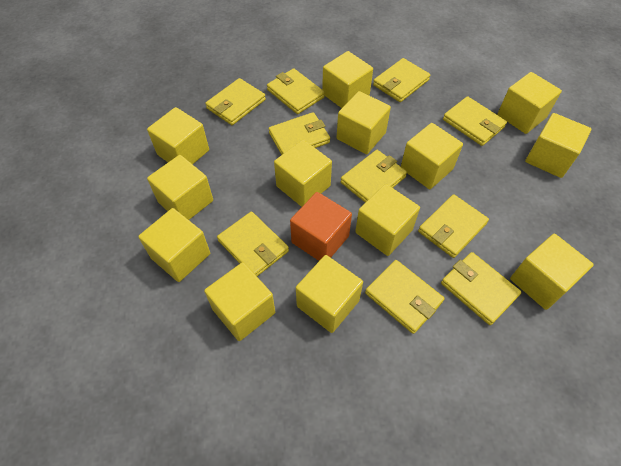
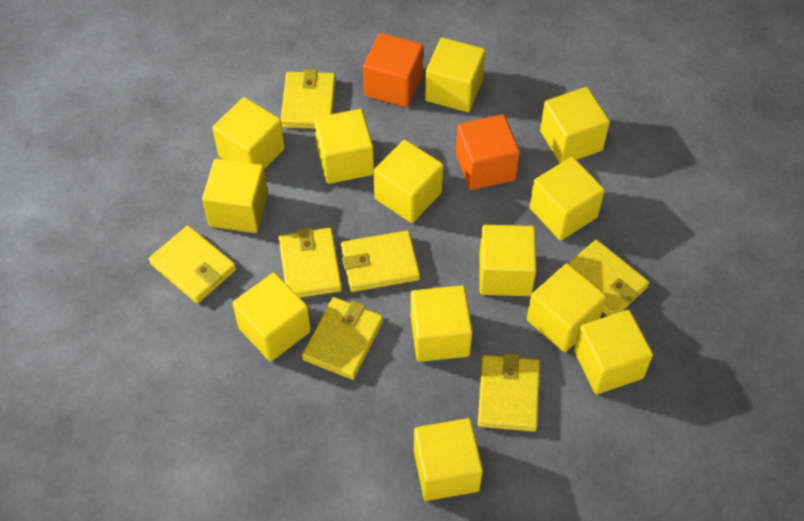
orange cube: [290,192,352,261] = 1 -> [363,33,423,108] [456,114,520,190] = 2
yellow wallet: [205,78,266,125] [217,212,289,276] [267,68,325,114] [268,112,330,155] [341,150,407,203] [365,260,444,334] [373,58,430,102] [418,194,489,258] [441,252,522,325] [443,96,507,146] = 10 -> [149,225,236,304] [279,227,342,298] [281,69,336,129] [302,297,383,380] [341,230,420,292] [478,353,540,432] [568,239,649,316] = 7

